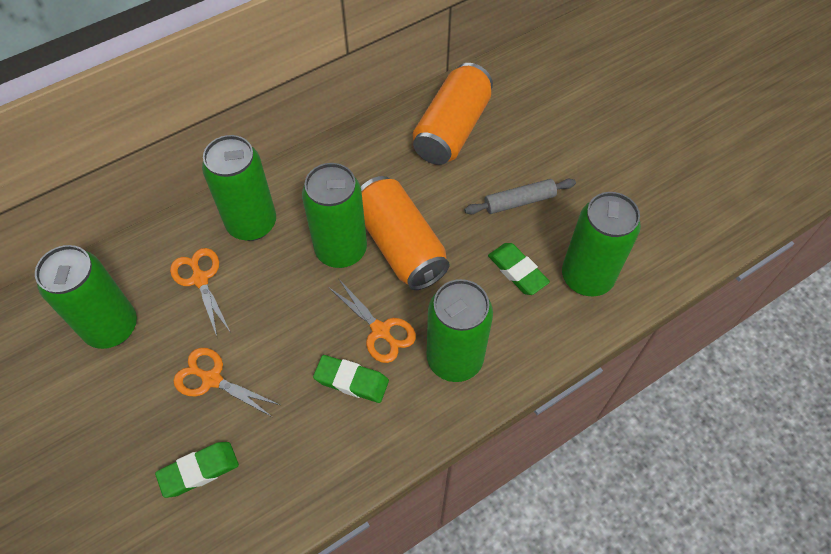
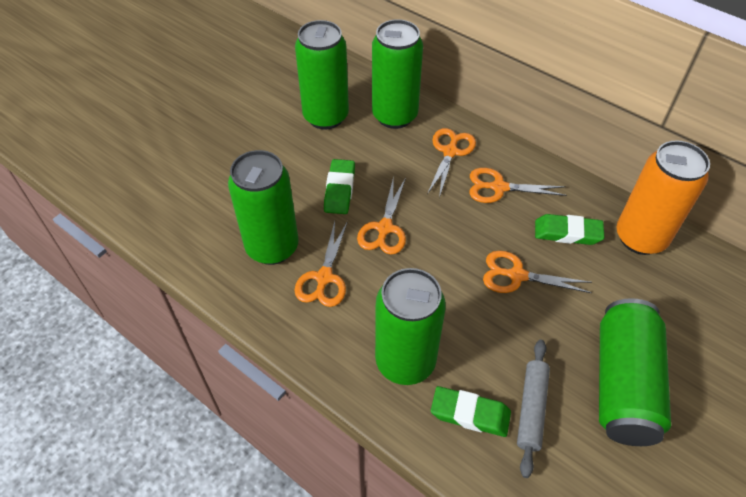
orange can: [361,176,450,290] [413,63,493,165] = 2 -> [617,140,710,255] = 1
orange scissors: [170,248,231,336] [173,348,280,417] [328,278,416,363] = 3 -> [294,221,348,307] [357,177,406,255] [427,128,476,198] [469,168,567,203] [483,251,592,293] = 5

